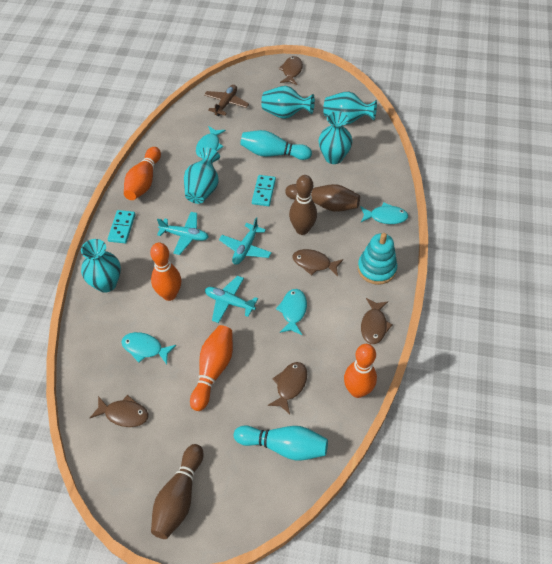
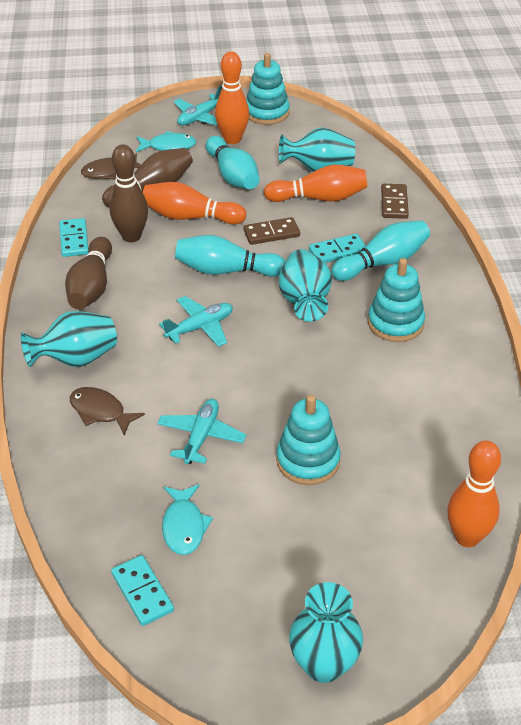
brown domino: none = 0 -> [243,217,300,245] [381,184,409,219] = 2
brown fish: [90,395,149,427] [268,362,307,414] [278,56,303,85] [293,249,343,277] [361,298,393,344] = 5 -> [70,387,145,435] [81,153,141,180] = 2
brown plane: [204,85,249,116] = 1 -> none = 0
turquoise bowling pin: [234,426,328,461] [240,130,312,160] = 2 -> [175,235,285,277] [206,136,259,189] [331,220,430,281] = 3
turquoise domino: [108,210,135,243] [252,175,276,206] = 2 -> [59,218,88,257] [111,555,174,626] [309,234,366,263] = 3
turquoise fish: [121,332,176,364] [196,126,226,158] [276,289,307,335] [360,203,408,224] = 4 -> [136,131,196,152] [162,484,213,555] = 2
turquoise stacking toy: [358,233,397,285] = 1 -> [246,53,290,125] [276,395,341,485] [368,258,425,342] = 3
turquoise vase: [81,239,121,293] [184,147,220,204] [261,86,315,119] [318,111,353,164] [323,92,377,125] = 5 -> [21,311,117,367] [279,127,355,172] [279,249,332,322] [289,582,363,683] = 4

